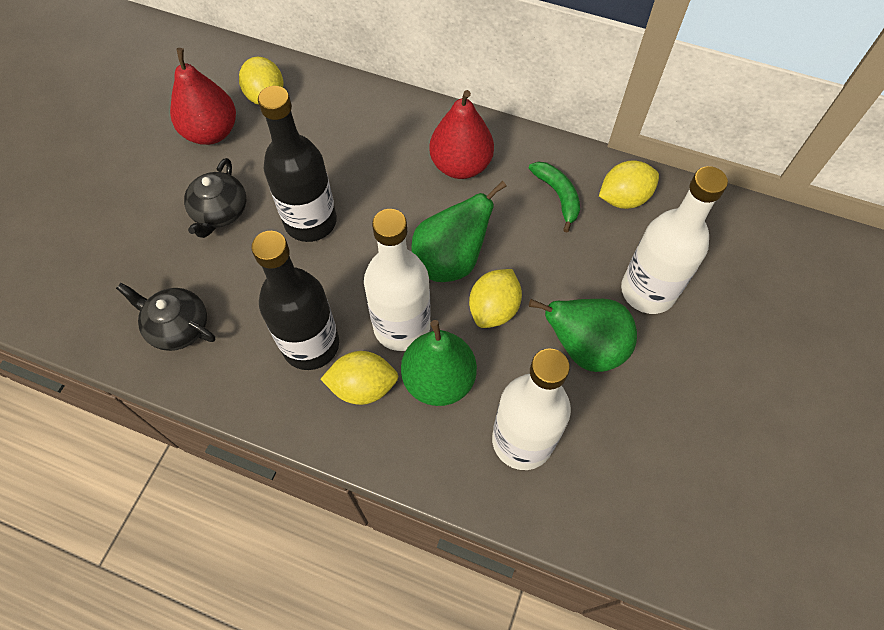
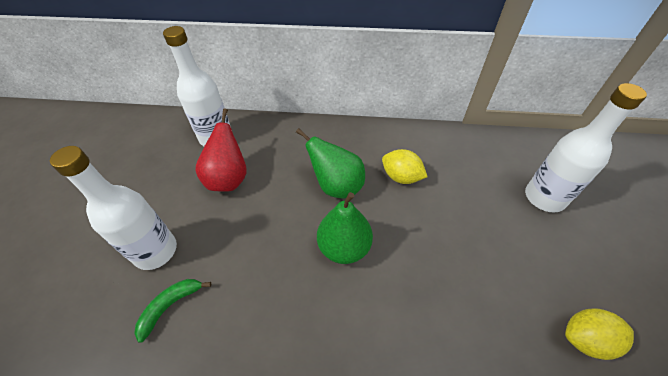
black bottle: [252,231,339,370] [258,86,337,242] = 2 -> none = 0
black teapot: [116,283,215,351] [184,158,246,238] = 2 -> none = 0
green pear: [401,320,477,406] [411,181,507,282] [529,299,637,372] = 3 -> [296,128,365,199] [317,192,373,264] = 2
red pear: [170,48,236,145] [429,90,494,179] = 2 -> [195,108,247,192] = 1
yellow lemon: [239,57,284,105] [321,351,398,405] [469,269,522,328] [599,160,659,209] = 4 -> [382,149,428,184] [565,309,634,360] = 2

